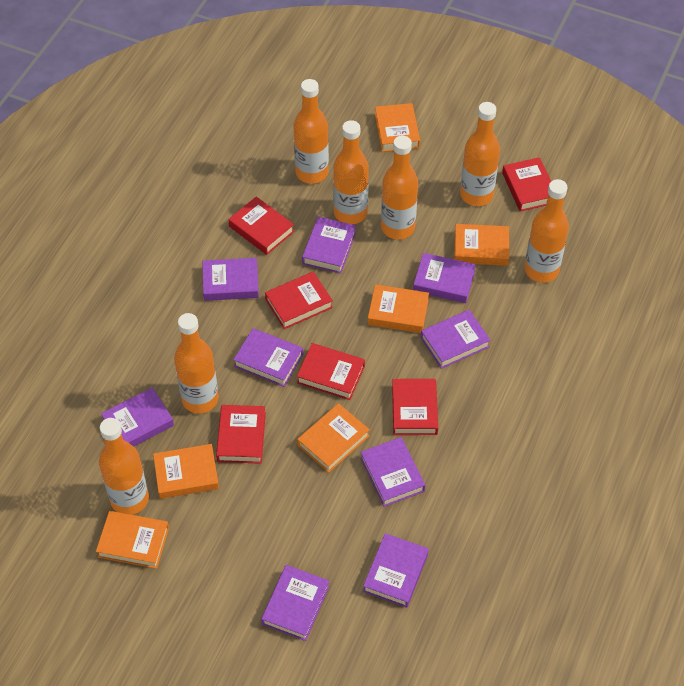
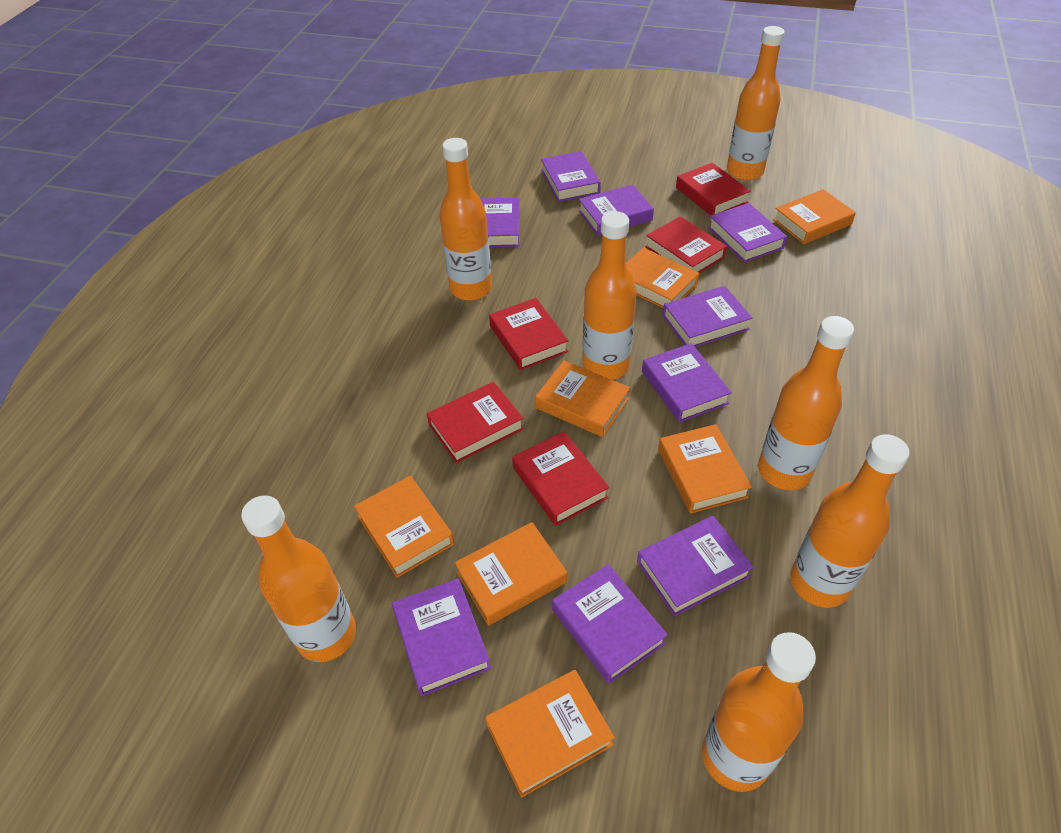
orange book: [96,511,169,569] [153,444,219,499] [297,403,370,473] [368,284,429,333] [375,103,420,152] [454,224,509,266] = 6 -> [354,476,454,578] [455,522,567,626] [485,670,615,797] [535,360,630,437] [626,248,699,308] [658,424,752,514] [773,189,856,244] = 7
red book: [216,405,266,464] [229,196,294,255] [265,271,333,329] [297,343,365,400] [392,379,438,435] [502,157,551,211] = 6 -> [427,382,524,463] [489,298,569,370] [512,431,609,526] [645,216,727,273] [676,163,751,216] = 5

